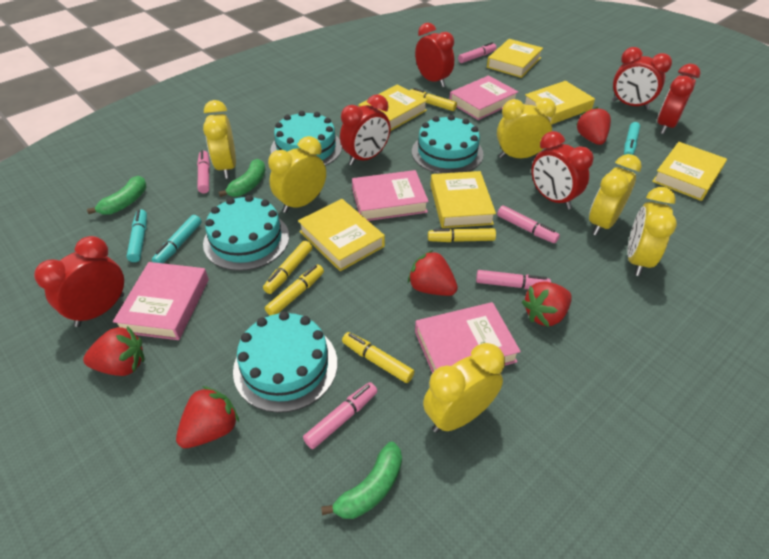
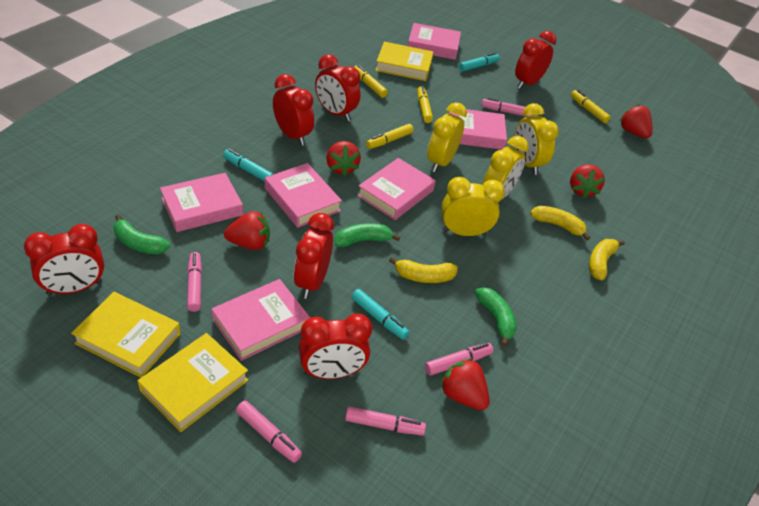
pink book: [113,262,209,340] [352,170,429,221] [415,302,521,373] [449,75,518,120] = 4 -> [160,173,243,232] [212,279,310,361] [265,163,342,228] [357,158,436,220] [408,23,461,60] [449,109,507,150] = 6
turquoise cake: [203,195,289,271] [233,311,337,413] [270,111,342,166] [412,115,484,174] = 4 -> none = 0
yellow banana: none = 0 -> [389,257,458,283] [530,206,590,240] [589,239,625,280] = 3
yellow book: [298,199,385,271] [358,85,428,131] [430,171,496,228] [487,39,543,78] [524,81,595,124] [652,142,727,201] = 6 -> [71,292,181,378] [138,333,248,432] [375,42,433,81] = 3
yellow clock: [203,100,236,179] [268,136,326,213] [423,343,505,433] [497,98,556,159] [589,154,642,236] [627,187,677,276] = 6 -> [427,102,467,172] [442,177,505,236] [483,136,529,199] [515,103,559,175] = 4
yellow marker: [263,241,312,294] [265,264,324,315] [342,332,414,383] [410,88,457,111] [428,228,496,242] = 5 -> [354,65,388,98] [366,124,414,149] [417,86,433,123] [571,90,611,123] = 4

